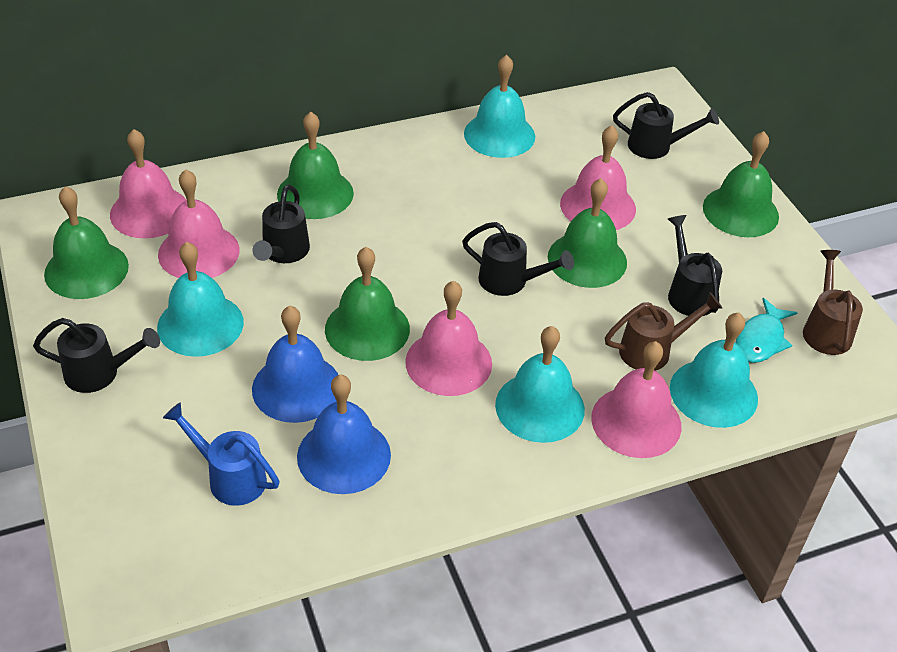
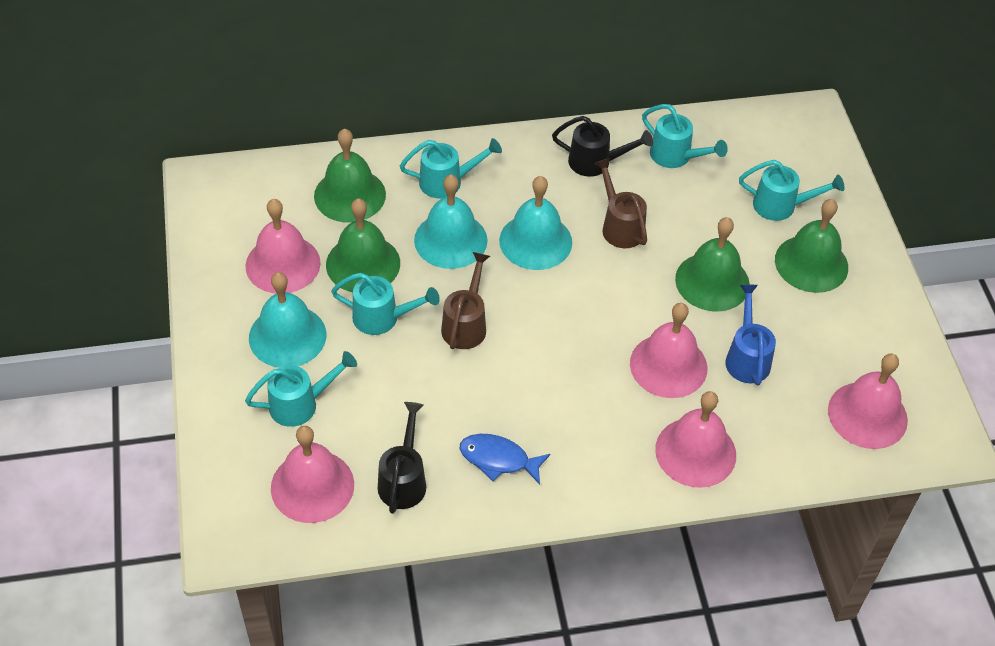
black watering can: [33,318,160,393] [253,185,310,263] [462,222,574,296] [613,92,719,159] [668,215,722,316] = 5 -> [378,402,426,514] [552,116,653,177] = 2
blue bell: [252,306,338,423] [297,375,391,494] = 2 -> none = 0
blue fish: none = 0 -> [460,434,550,485] = 1
green bell: [44,186,129,299] [277,112,354,219] [325,247,410,361] [548,178,627,288] [703,131,779,237] = 5 -> [314,128,386,223] [326,198,400,292] [675,217,750,312] [775,199,848,293] = 4
turquoise bell: [157,242,244,357] [464,55,535,158] [495,326,585,443] [670,312,758,428] = 4 -> [249,272,326,368] [414,175,488,269] [499,176,572,270] = 3
turquoise fish: [736,298,798,363] = 1 -> none = 0
turquoise watering can: none = 0 -> [245,351,357,427] [331,273,440,335] [400,138,502,198] [642,104,728,168] [739,160,845,221] = 5

